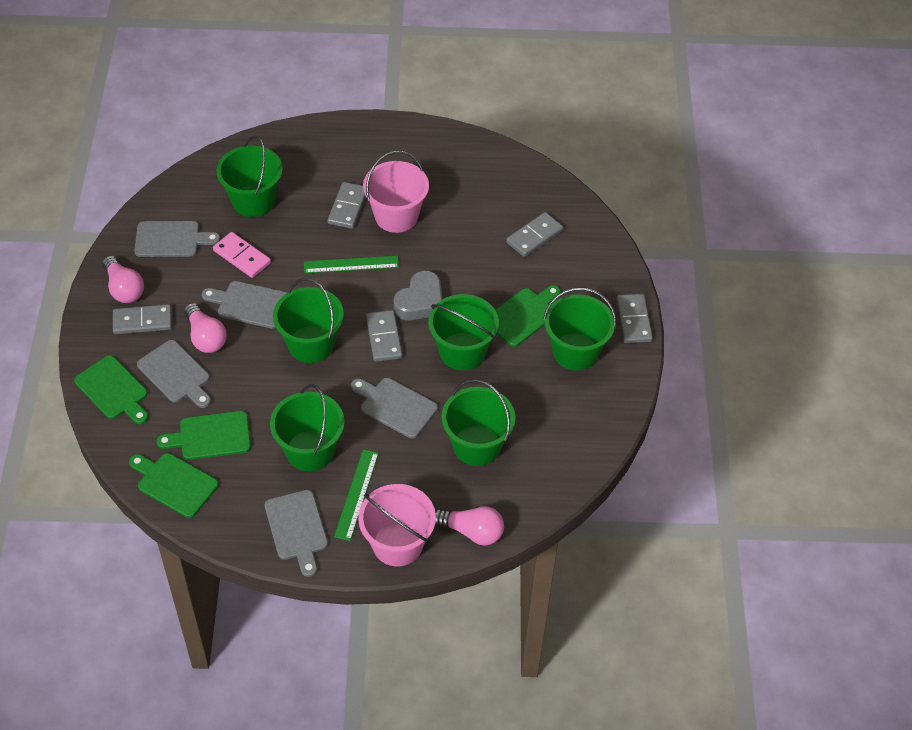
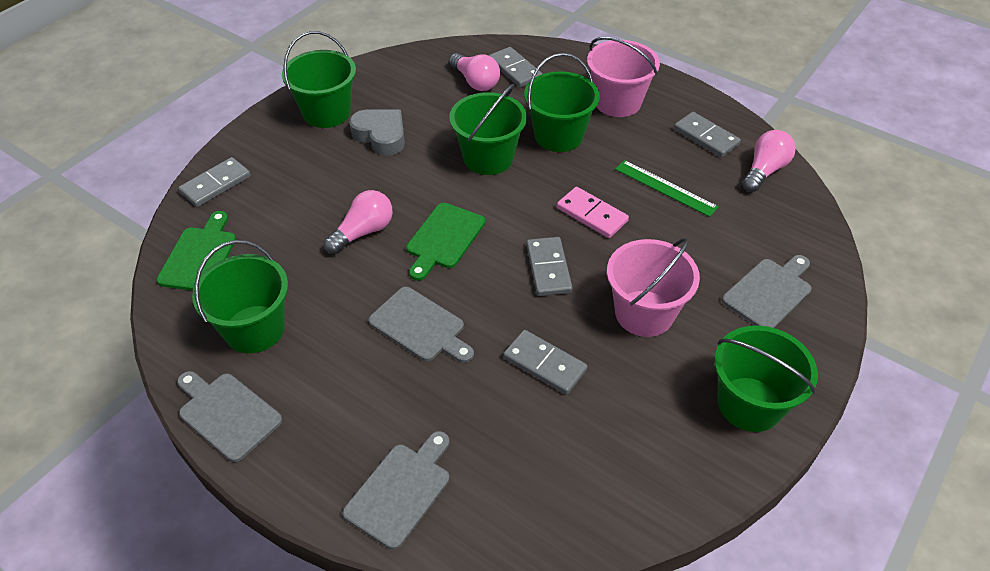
green bucket: [217,135,283,217] [270,384,345,471] [273,278,344,363] [428,294,499,370] [441,379,515,466] [543,287,616,371] = 6 -> [192,240,288,354] [282,31,356,128] [449,84,527,175] [524,53,600,152] [714,325,818,432] = 5
green cutting board: [74,355,148,424] [129,453,219,518] [156,411,251,460] [495,285,561,347] = 4 -> [157,211,236,291] [406,203,485,281] = 2
green ruler: [304,256,399,273] [334,449,379,541] = 2 -> [615,160,719,217] = 1
grey cutting board: [134,221,220,257] [137,340,211,408] [202,281,287,329] [264,490,328,577] [351,378,438,438] = 5 -> [177,371,282,462] [343,431,449,549] [369,287,474,363] [722,255,812,328] = 4

